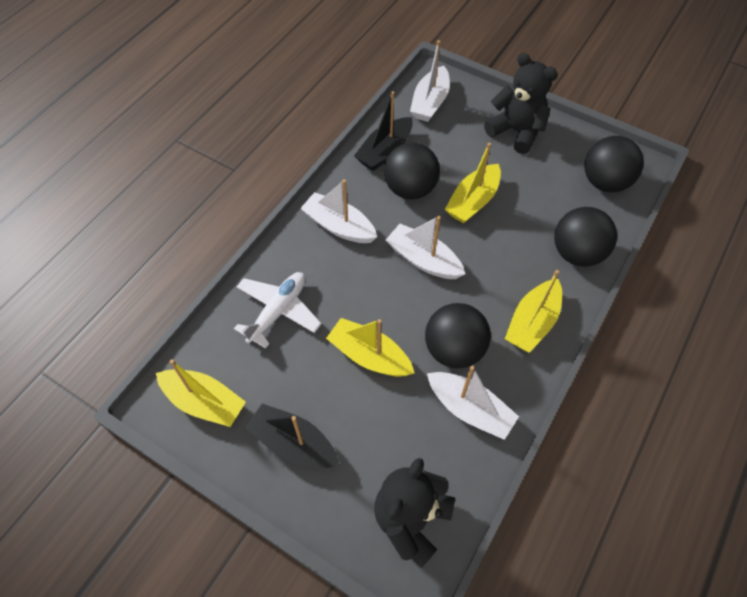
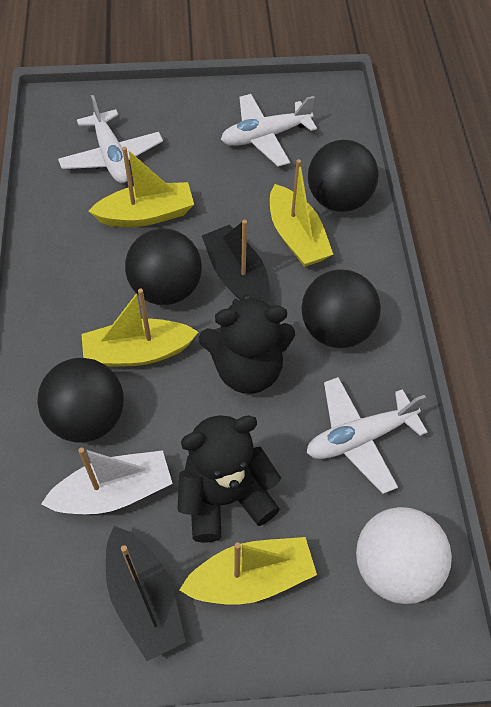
white ball: none = 0 -> [356,507,452,604] = 1
white boat: [300,179,377,243] [386,216,465,279] [410,40,450,122] [427,366,519,440] = 4 -> [41,447,173,514] = 1
white plane: [234,272,321,349] = 1 -> [58,95,163,183] [221,94,317,167] [307,377,427,494] = 3

